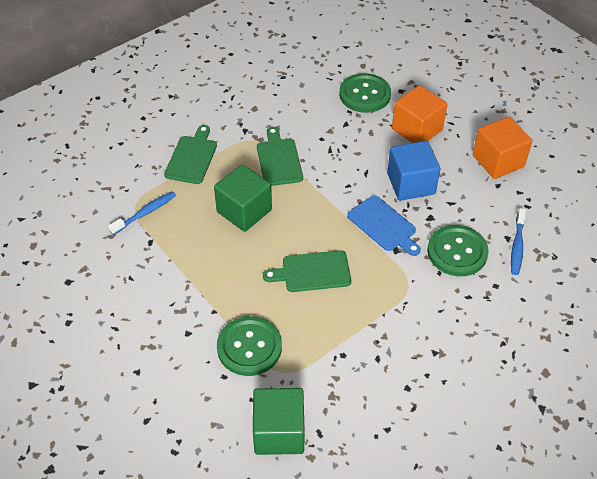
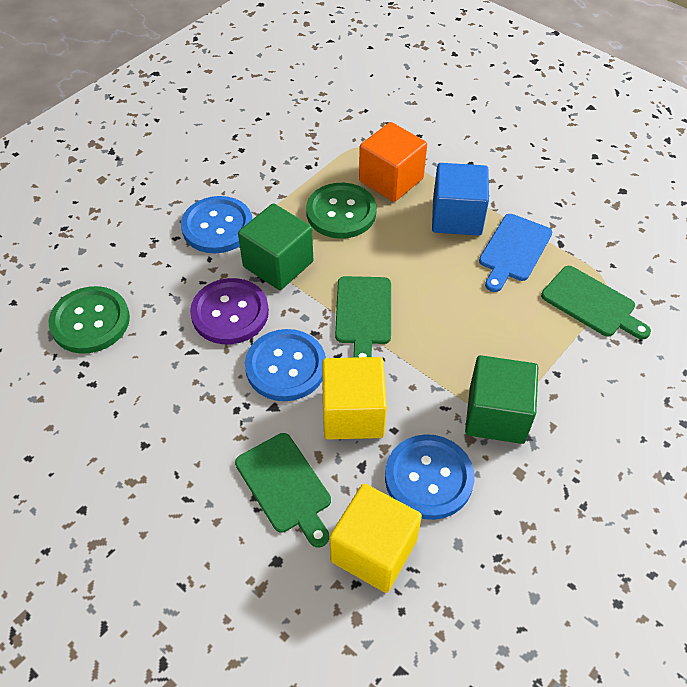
blue button: none = 0 -> [181,196,252,253] [245,329,326,401] [385,434,475,520] = 3
blue toothbrush: [108,191,176,235] [511,208,526,275] = 2 -> none = 0
green button: [217,316,282,376] [339,73,391,113] [427,225,489,276] = 3 -> [48,286,130,354] [306,183,376,239] = 2
orange cube: [392,85,448,143] [473,117,532,179] = 2 -> [359,122,427,202] = 1
purple button: none = 0 -> [190,278,269,344] = 1
yellow cube: none = 0 -> [322,357,387,440] [330,484,422,593] = 2

